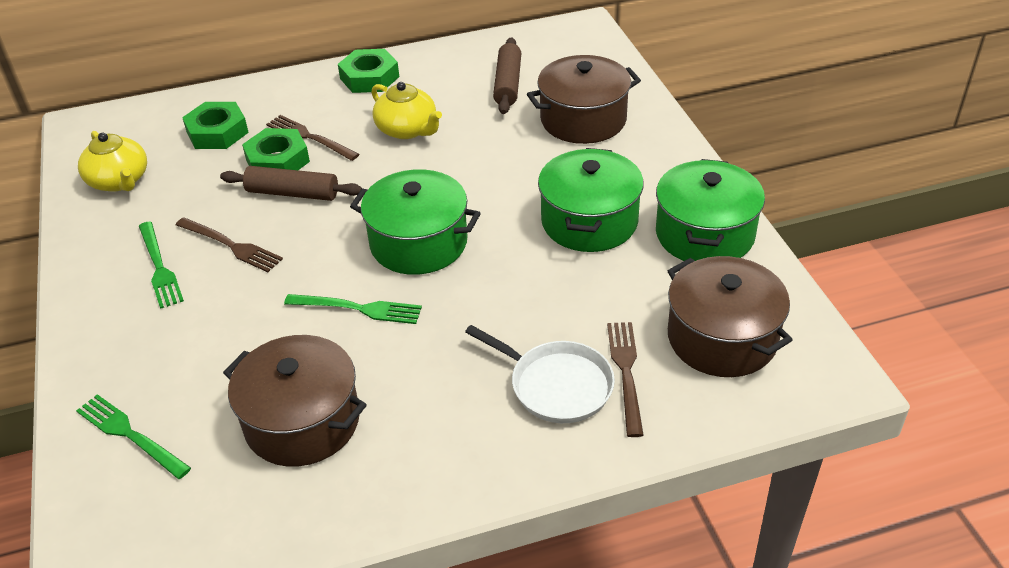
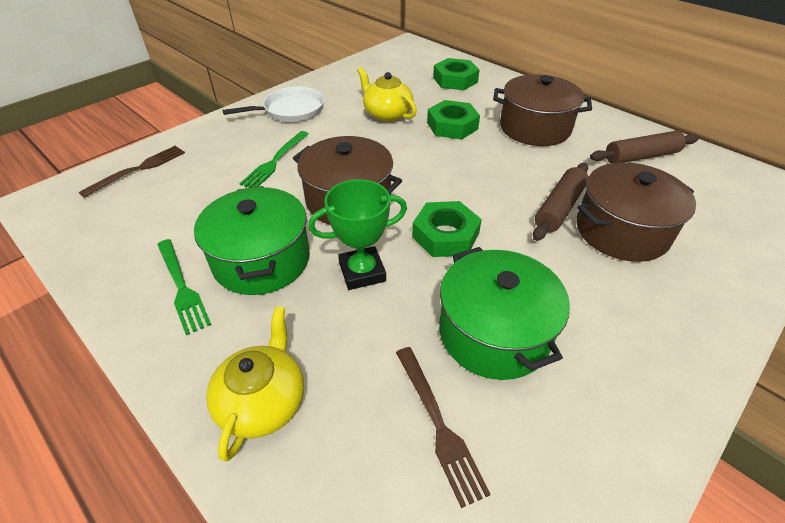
brown fork: [176,217,283,272] [266,115,359,161] [607,322,644,437] = 3 -> [78,146,185,198] [396,347,491,508] = 2
green fork: [76,394,191,479] [139,222,184,309] [284,294,422,324] = 3 -> [157,239,211,335] [239,131,308,188] = 2
green pot: [350,169,481,275] [538,148,644,252] [656,159,765,261] = 3 -> [194,186,310,295] [439,247,570,380] = 2
green trophy: none = 0 -> [308,179,407,290] = 1

